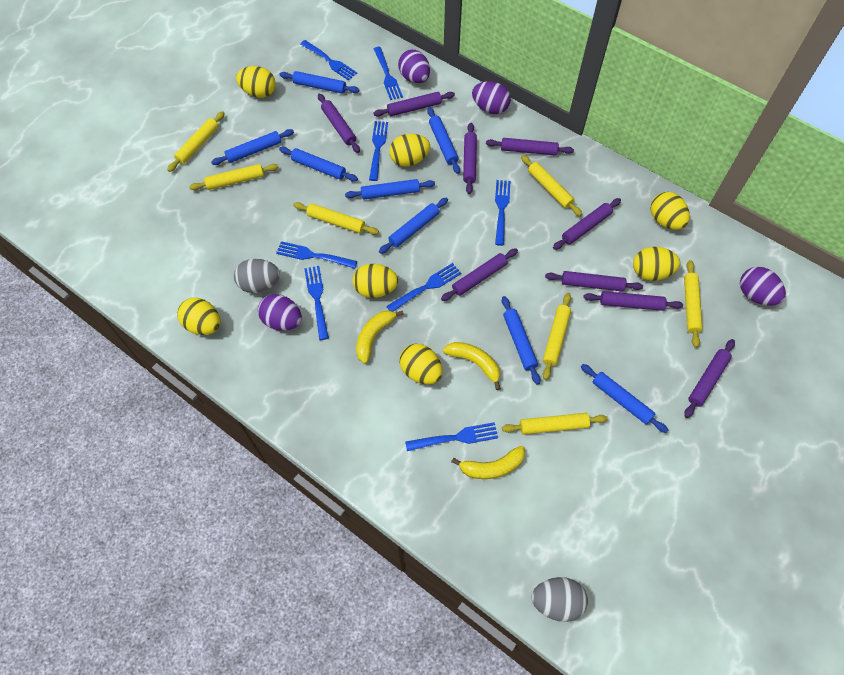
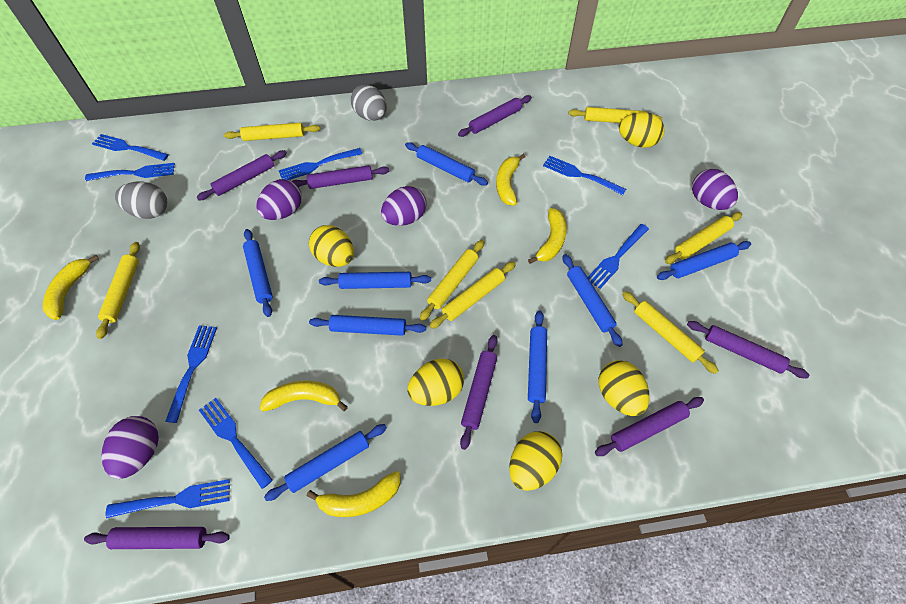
purple rolling pin: [318,94,360,153] [373,92,455,117] [441,248,518,301] [463,123,477,194] [486,138,574,156] [545,271,643,292] [553,198,621,250] [583,291,683,311] [684,339,735,418] = 9 -> [84,527,230,549] [196,150,287,200] [292,165,389,189] [458,95,532,137] [460,335,498,450] [595,397,704,456] [687,321,809,378] = 7
yellow banana: [356,310,404,364] [443,342,501,390] [451,446,525,479] = 3 -> [43,255,99,320] [259,381,348,412] [307,471,401,517] [496,153,526,206] [528,208,567,264] = 5
yellow egg: [177,298,221,335] [236,66,276,98] [353,264,398,298] [389,134,430,167] [400,344,443,384] [633,247,680,281] [651,192,690,230] = 7 -> [309,225,354,267] [407,359,464,406] [509,431,562,491] [598,360,649,416] [619,112,665,148] = 5

